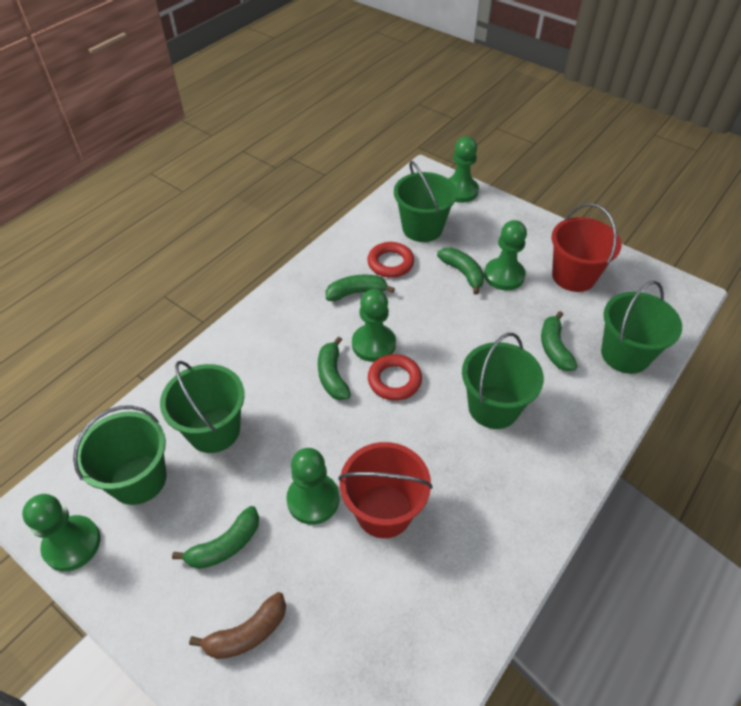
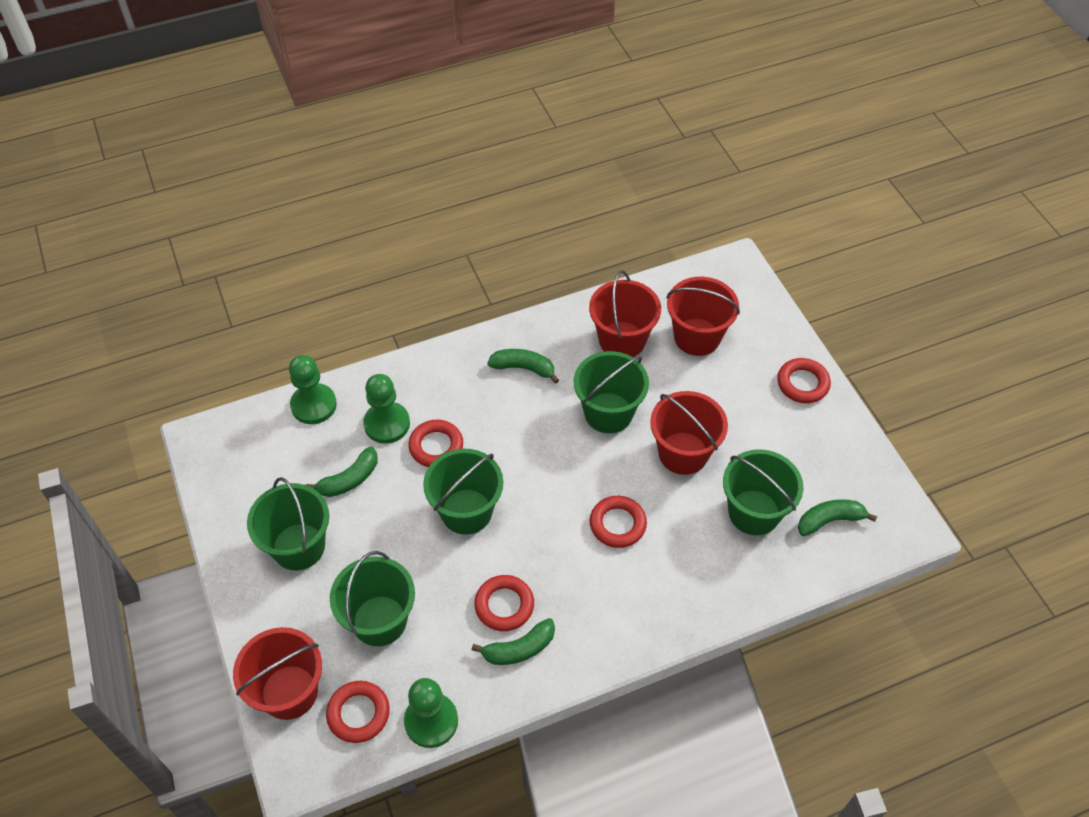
brown banana: [189,592,286,659] = 1 -> none = 0
green banana: [172,506,259,569] [318,336,351,400] [326,275,395,301] [437,248,485,295] [541,311,578,371] = 5 -> [306,447,378,497] [472,618,555,665] [487,349,559,384] [798,499,877,536] = 4
green pawn: [22,494,100,571] [286,448,339,525] [352,289,396,362] [448,137,479,203] [484,220,527,290] = 5 -> [289,355,337,424] [363,374,410,444] [404,678,458,748] = 3
red bucket: [338,442,433,538] [552,203,621,292] = 2 -> [233,627,322,720] [589,270,661,357] [650,391,728,475] [667,277,740,356] = 4
red ring: [367,242,414,278] [368,354,422,401] = 2 -> [326,681,390,743] [408,420,463,467] [474,575,534,631] [590,496,647,548] [777,358,831,403] = 5

